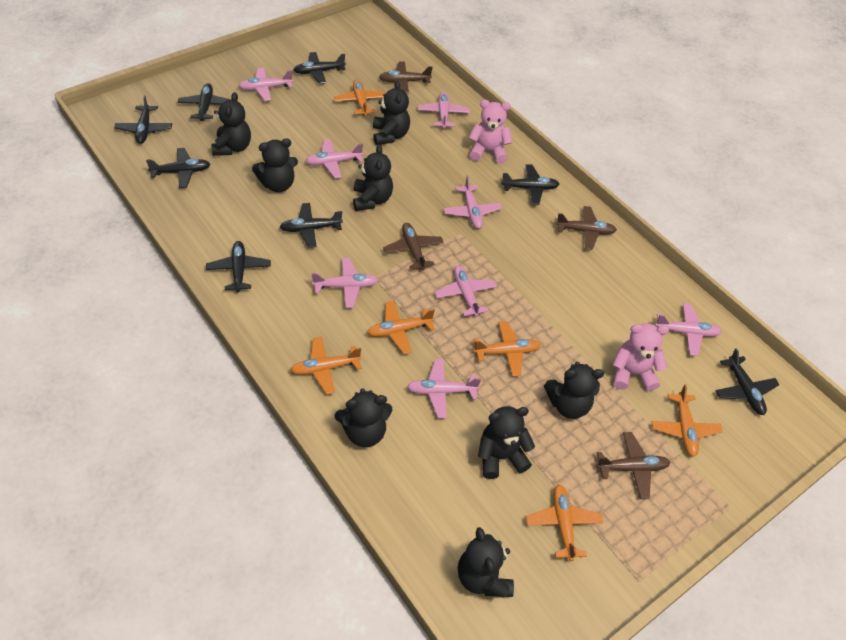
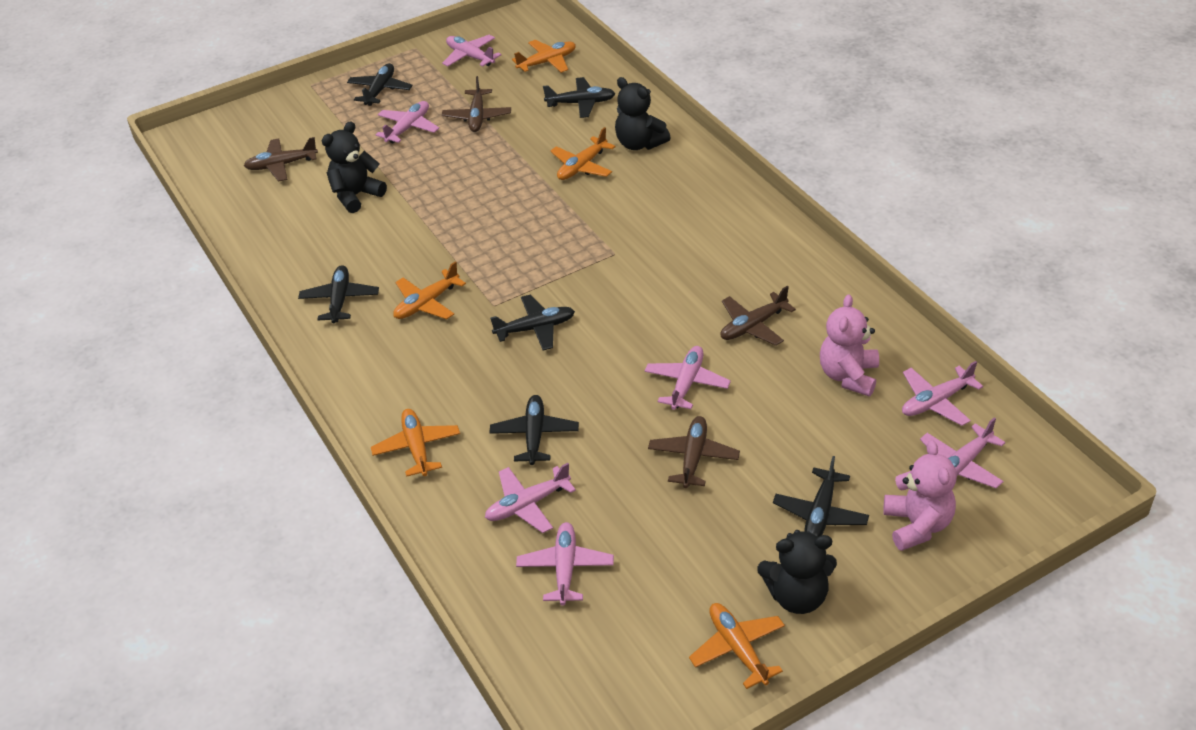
black plane: [114,95,172,144] [146,148,210,188] [178,83,231,121] [206,241,271,292] [280,203,343,248] [293,52,346,84] [501,164,559,205] [715,348,780,415] = 8 -> [298,265,379,323] [347,63,413,106] [489,395,579,465] [490,295,575,350] [543,77,616,118] [773,456,869,537] = 6
black teddy bear: [211,92,251,156] [252,138,298,192] [335,388,392,447] [353,144,393,211] [373,80,410,145] [458,527,514,598] [478,406,535,479] [544,362,604,419] = 8 -> [322,121,387,213] [615,77,671,150] [757,530,837,614] = 3
orange plane: [290,336,362,395] [334,79,386,116] [367,301,435,354] [473,321,541,377] [526,485,603,561] [652,385,723,457] = 6 -> [371,409,460,477] [393,261,466,319] [512,40,576,73] [550,127,615,180] [689,603,785,689] = 5
pink plane: [239,68,293,101] [305,139,363,178] [311,258,378,308] [407,359,481,418] [418,91,470,129] [435,265,497,317] [444,176,502,229] [655,303,722,356] = 8 -> [376,101,439,143] [442,35,502,67] [485,463,576,533] [516,522,614,606] [644,346,731,410] [902,361,983,426] [920,417,1006,488] = 7

